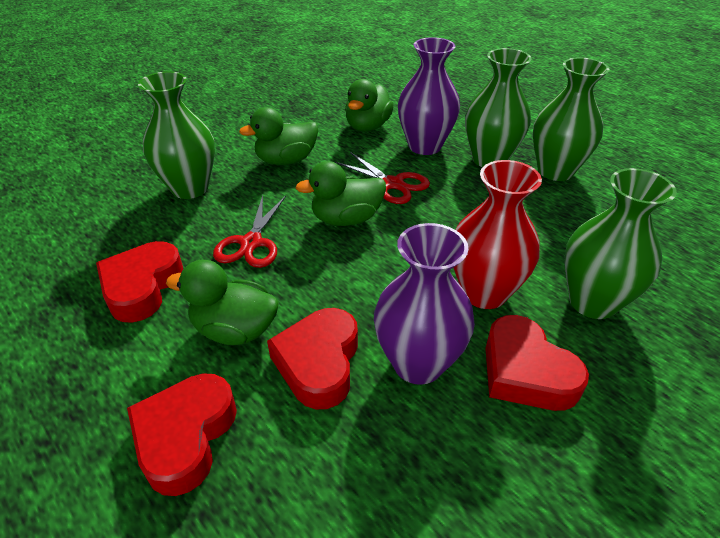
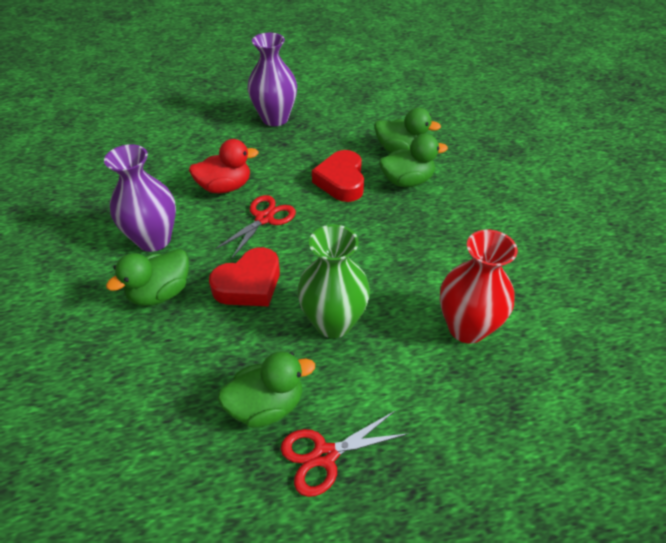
green vase: [138,71,215,199] [465,48,532,167] [533,57,610,181] [564,168,677,319] = 4 -> [297,225,370,338] = 1
red duck: none = 0 -> [189,139,259,194] = 1
red heart: [96,241,183,323] [127,373,237,496] [267,308,358,409] [485,315,589,411] = 4 -> [209,247,280,306] [312,150,364,202] = 2

